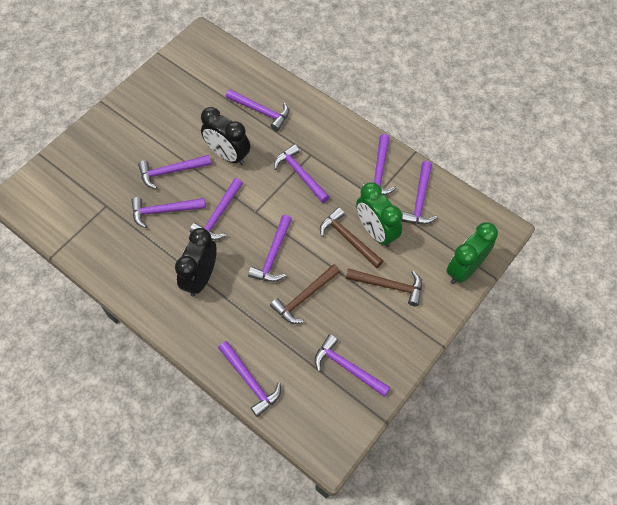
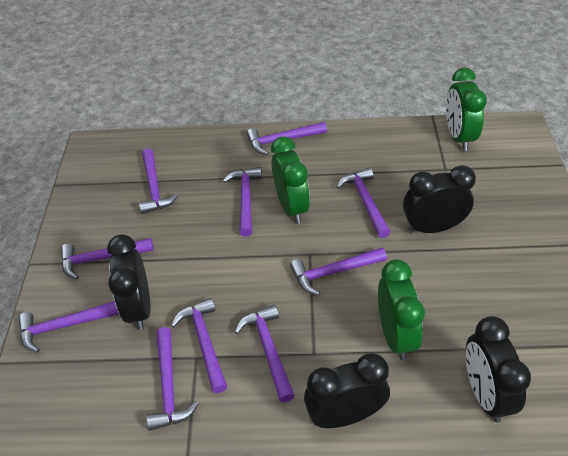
black clock: [175,228,217,297] [201,107,250,165] = 2 -> [107,234,151,330] [304,353,390,428] [403,165,476,233] [466,316,531,422] = 4
brown hammer: [270,264,340,324] [320,207,383,268] [346,268,422,306] = 3 -> none = 0
green clock: [356,182,402,247] [447,222,498,284] = 2 -> [271,136,310,223] [378,259,425,360] [446,68,487,151] = 3

